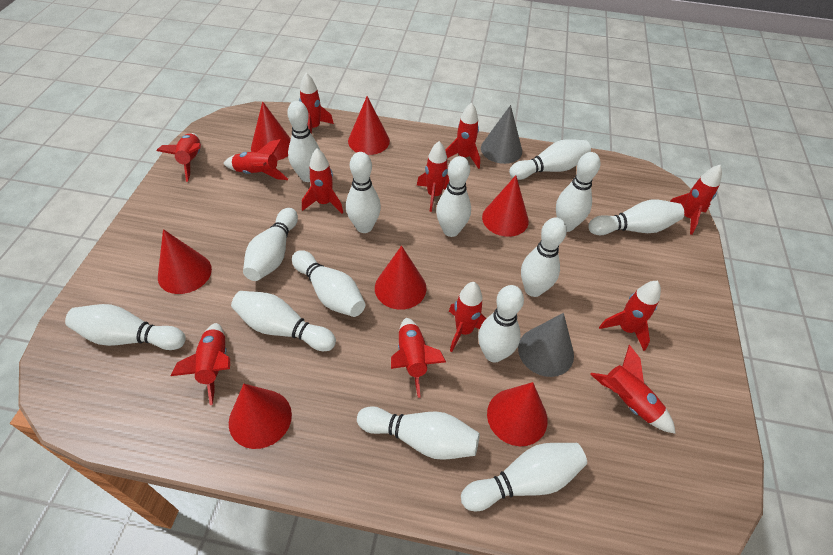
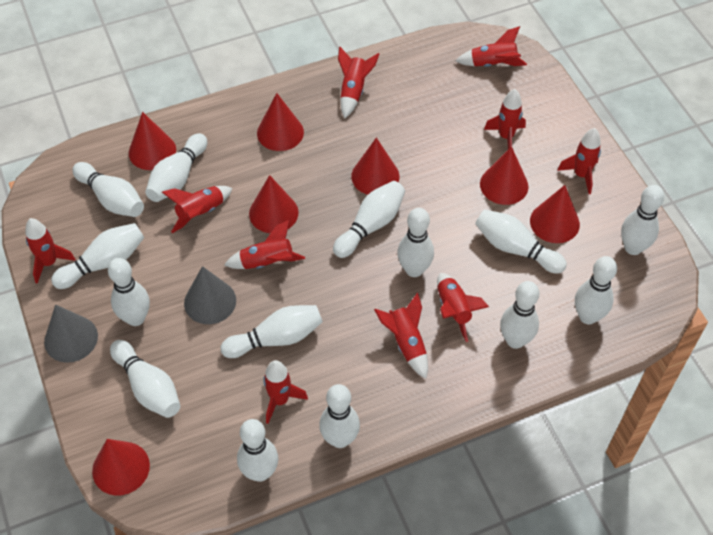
red rocket: [157,133,201,182] [171,323,230,405] [223,139,288,180] [299,73,334,134] [302,148,343,214] [391,318,446,398] [417,141,449,212] [445,102,480,169] [449,282,486,352] [590,345,676,434] [599,281,661,351] [670,165,722,235] = 12 -> [25,218,76,284] [162,186,233,233] [224,220,305,269] [263,360,308,424] [338,47,379,118] [374,293,428,379] [437,273,489,342] [456,26,527,67] [484,89,526,149] [557,128,601,194] = 10

